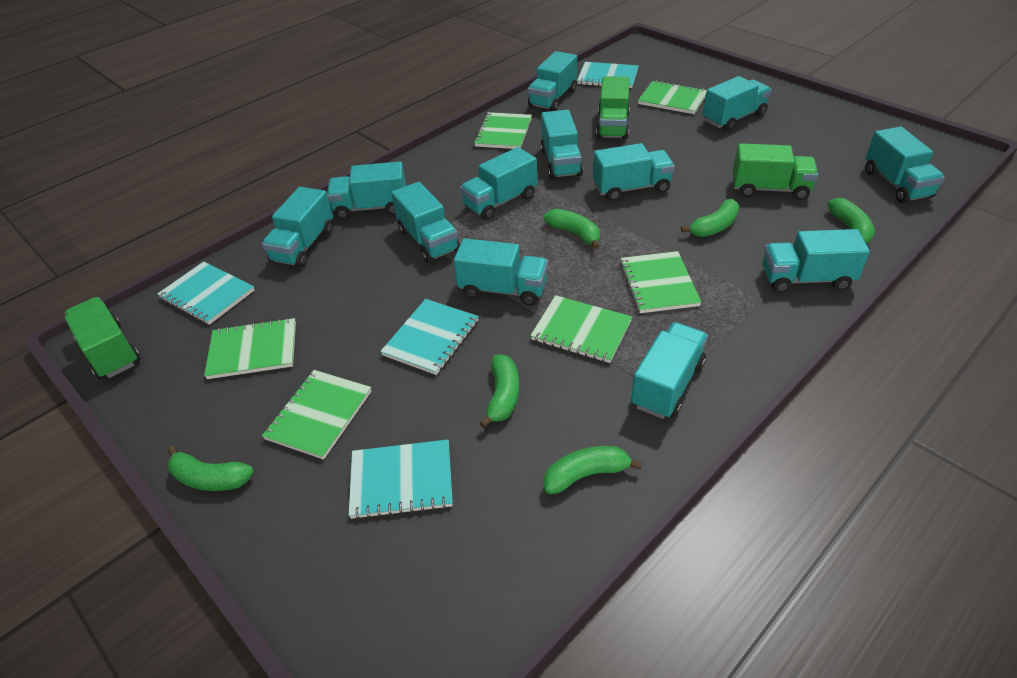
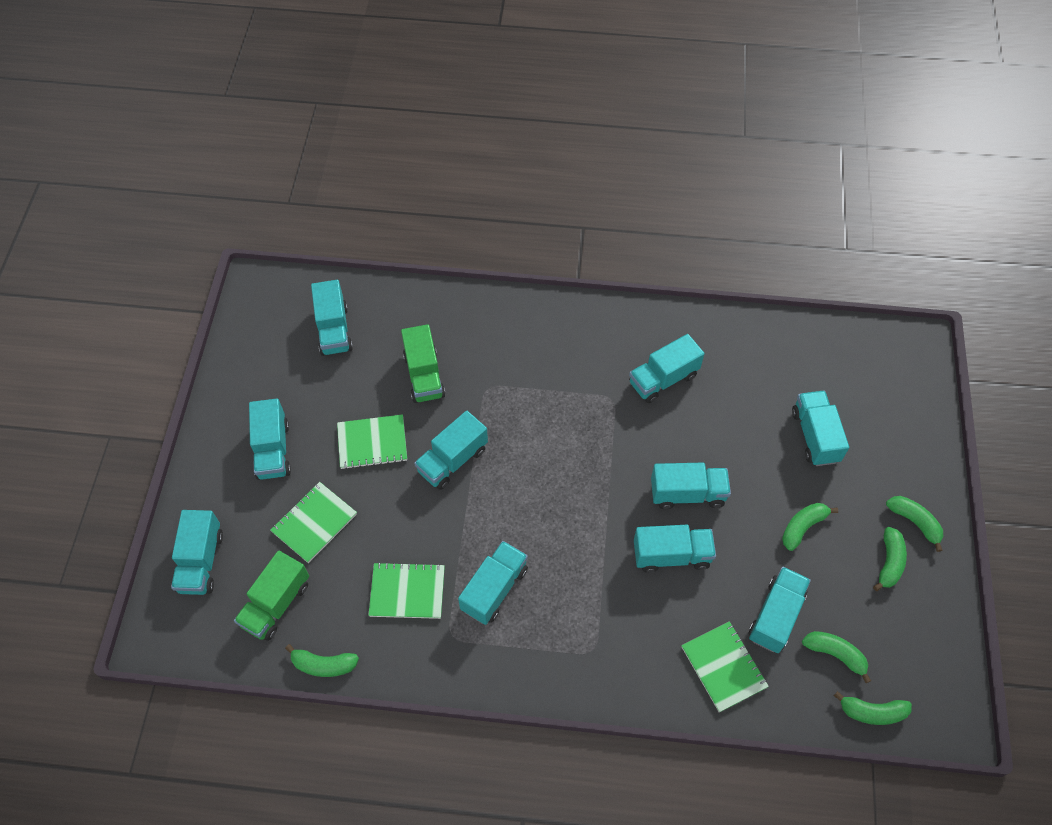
green notebook: [204,318,296,379] [262,370,372,460] [474,112,532,149] [530,295,632,363] [620,251,702,313] [638,80,707,114] = 6 -> [270,482,357,563] [337,414,407,469] [368,562,445,619] [681,621,769,712] = 4
green truck: [65,297,141,379] [596,76,630,140] [733,143,818,200] = 3 -> [234,551,309,641] [401,324,445,403] = 2
turquoise notebook: [157,262,254,325] [349,440,453,520] [380,299,479,375] [577,62,639,88] = 4 -> none = 0
turquoise truck: [262,187,333,268] [327,161,406,220] [391,182,460,263] [454,238,548,306] [460,147,537,220] [528,51,577,111] [540,110,583,179] [593,143,675,201] [631,322,708,419] [703,76,772,131] [763,229,870,293] [865,126,945,203] = 12 -> [171,510,223,595] [249,399,291,480] [311,280,353,356] [414,411,488,490] [458,541,528,625] [629,334,705,403] [634,525,716,573] [651,463,731,509] [748,567,811,653] [792,391,849,466] = 10

